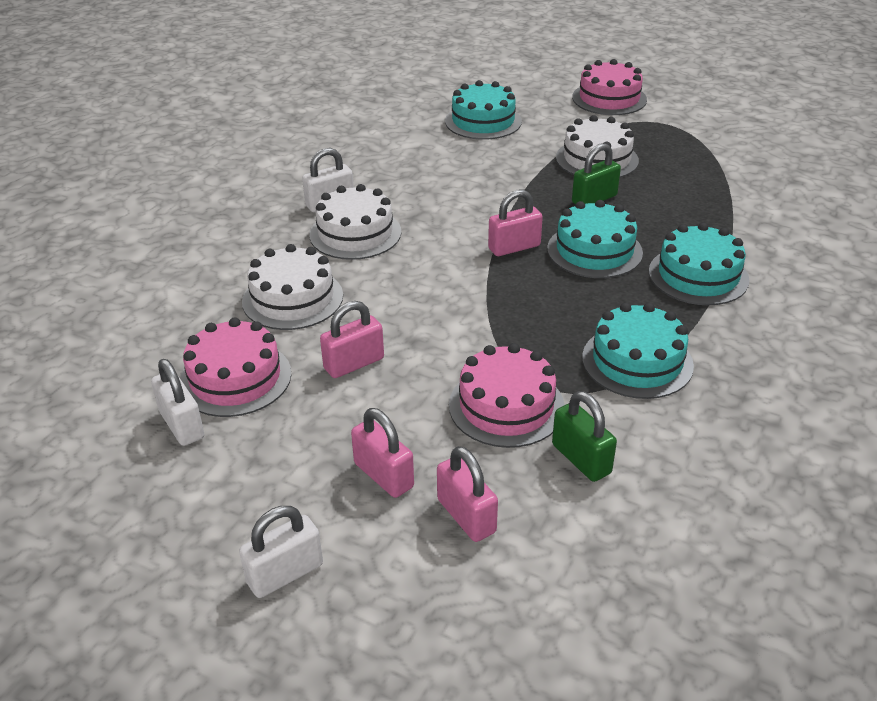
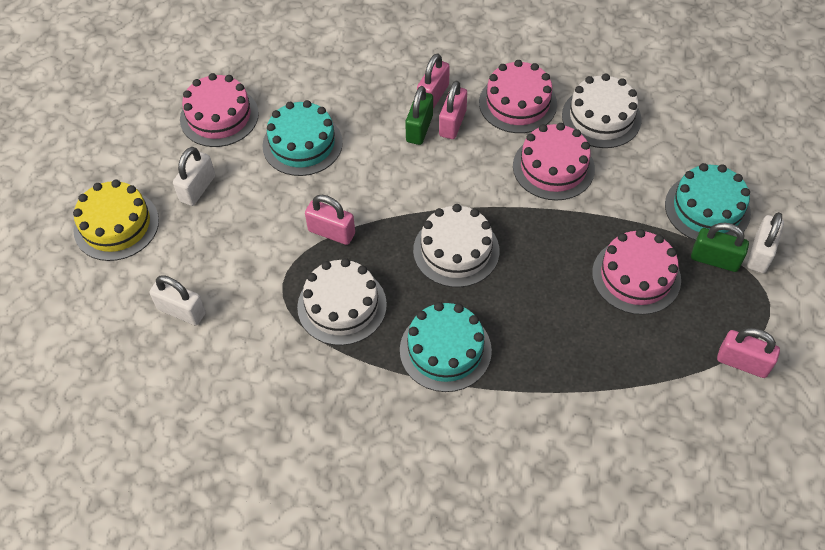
pink cake: [180,317,291,417] [449,343,565,448] [572,59,647,115] = 3 -> [180,73,259,147] [479,60,557,133] [513,123,595,201] [592,229,681,315] = 4
turquoise cake: [445,80,522,140] [547,200,643,278] [582,303,694,399] [649,223,749,305] = 4 -> [262,100,343,176] [400,302,492,392] [665,163,751,241] = 3
yellow cake: none = 0 -> [73,180,159,261] = 1

